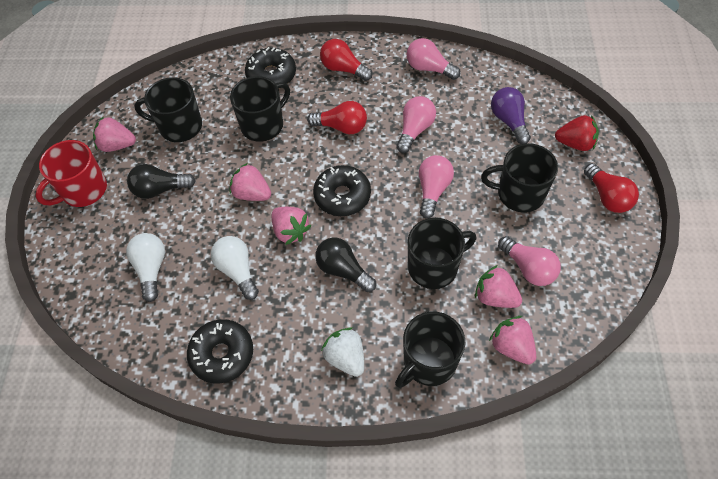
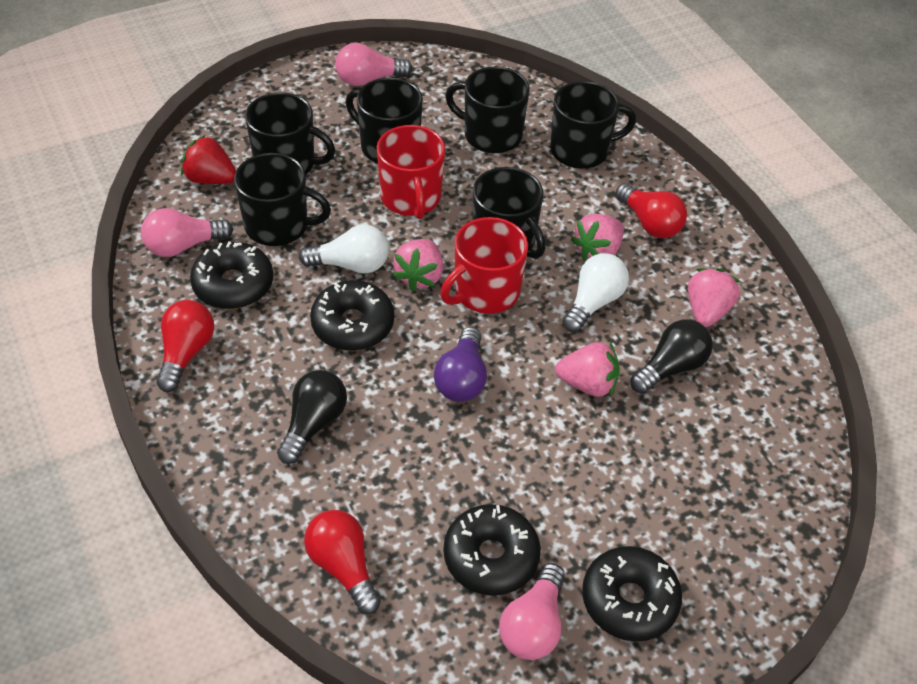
black donut: [187,319,253,384] [245,47,296,84] [313,165,371,216] = 3 -> [190,241,273,309] [310,280,394,351] [443,504,541,596] [582,546,682,641] = 4
black mug: [134,77,202,142] [230,76,290,142] [395,312,465,388] [408,218,476,289] [481,143,558,212] = 5 -> [234,153,331,246] [245,92,335,175] [346,78,423,163] [445,67,530,153] [473,167,545,259] [550,81,636,169] = 6
pink light bulb: [396,96,436,153] [407,38,460,80] [419,155,454,218] [498,236,561,286] = 4 -> [141,208,233,257] [335,43,413,86] [499,563,565,660] = 3
pink strawberry: [93,116,136,152] [229,163,271,201] [271,207,311,245] [475,265,522,308] [489,316,536,365] = 5 -> [393,239,443,291] [555,342,620,397] [571,213,624,261] [688,268,741,327] = 4
red mug: [35,140,107,207] = 1 -> [377,125,445,219] [440,217,528,314] = 2
white strawberry: [321,327,364,377] = 1 -> none = 0

